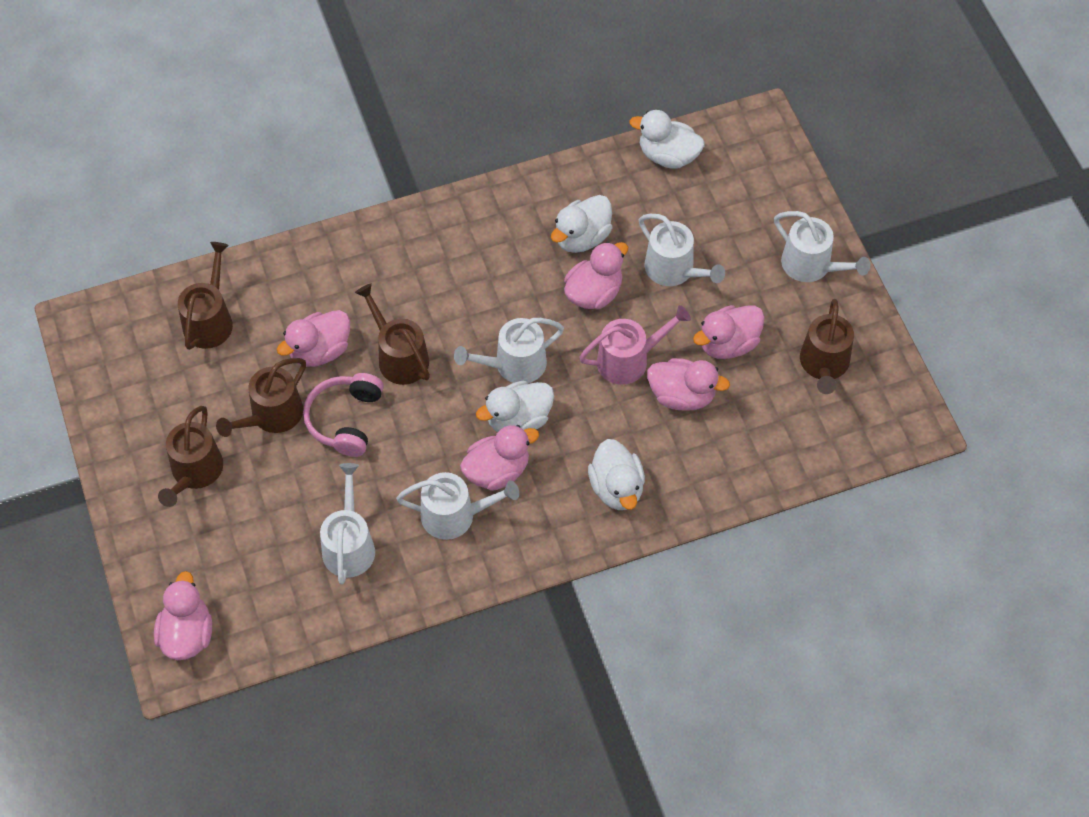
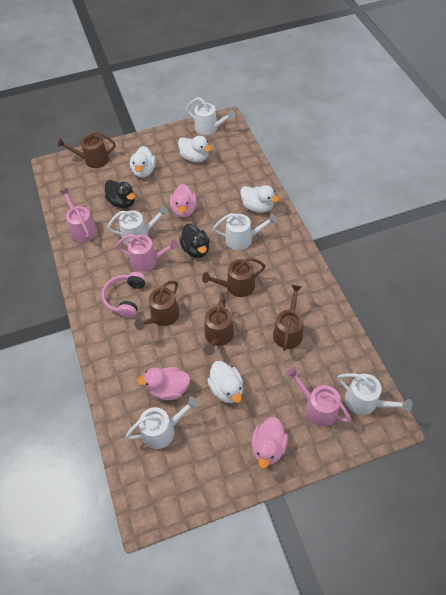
black duck: none = 0 -> [105,180,135,208] [179,224,209,258] = 2
pink duck: [154,571,212,660] [277,310,350,367] [460,425,539,491] [564,242,628,309] [647,358,730,411] [693,305,765,359] = 6 -> [137,367,190,400] [170,184,197,218] [251,417,288,469] = 3
pink watering can: [579,305,691,385] = 1 -> [59,188,97,242] [116,234,178,272] [286,367,351,427] = 3

